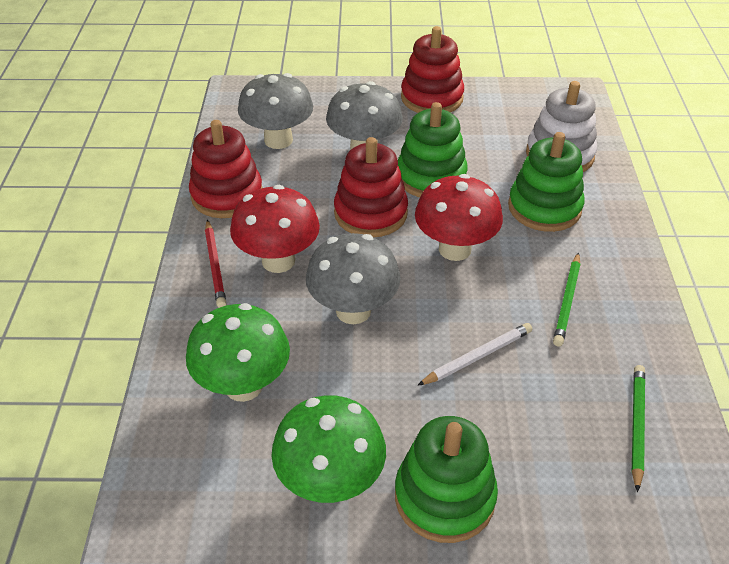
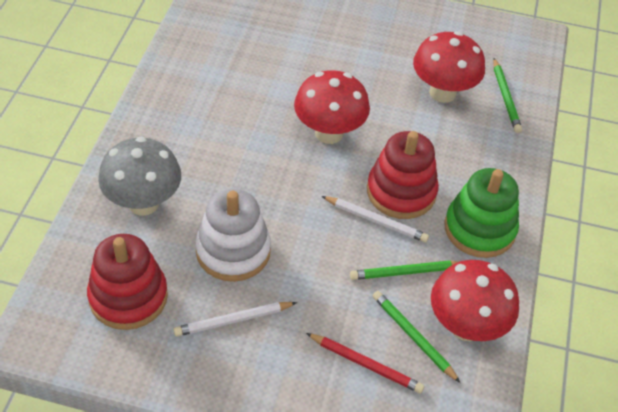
green mushroom: [186,303,290,402] [271,395,386,503] = 2 -> none = 0
green pencil: [553,252,580,347] [632,365,645,492] = 2 -> [350,260,458,280] [373,291,460,383] [493,58,522,133] = 3
green stacking toy: [395,416,498,543] [398,102,468,197] [508,132,585,232] = 3 -> [444,168,519,258] = 1
grey mushroom: [238,73,313,149] [306,233,401,324] [326,81,403,150] = 3 -> [98,136,181,216] = 1
red mushroom: [230,185,320,273] [415,174,503,261] = 2 -> [294,70,370,144] [413,31,485,103] [431,260,519,341] = 3
red stacking toy: [189,120,263,218] [334,137,408,237] [401,26,464,113] = 3 -> [87,234,168,330] [367,131,439,219] = 2
white pencil: [417,323,532,386] = 1 -> [173,302,297,337] [322,196,429,242] = 2

